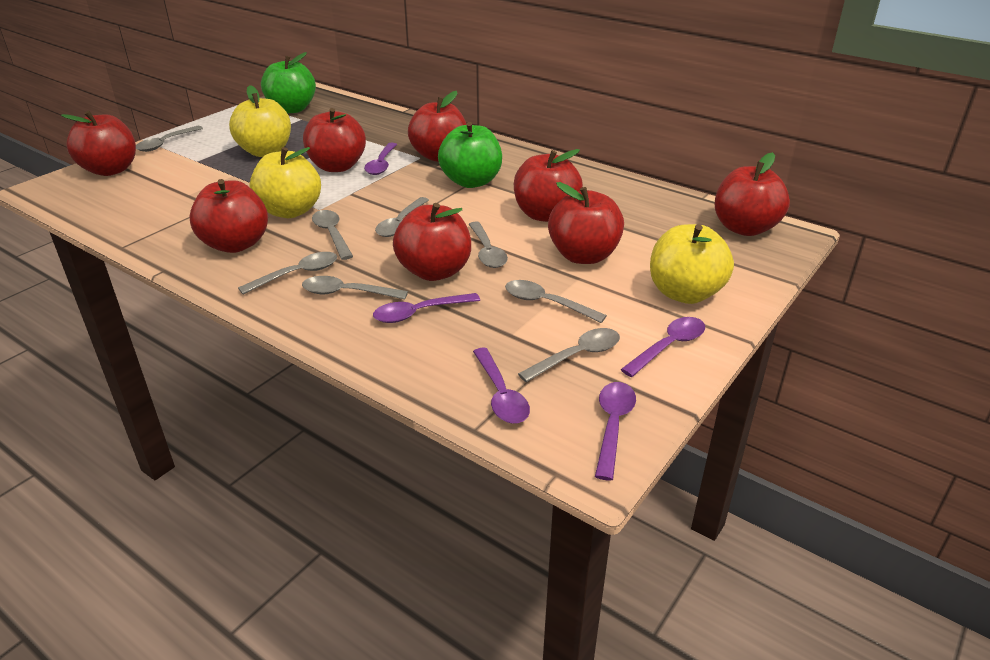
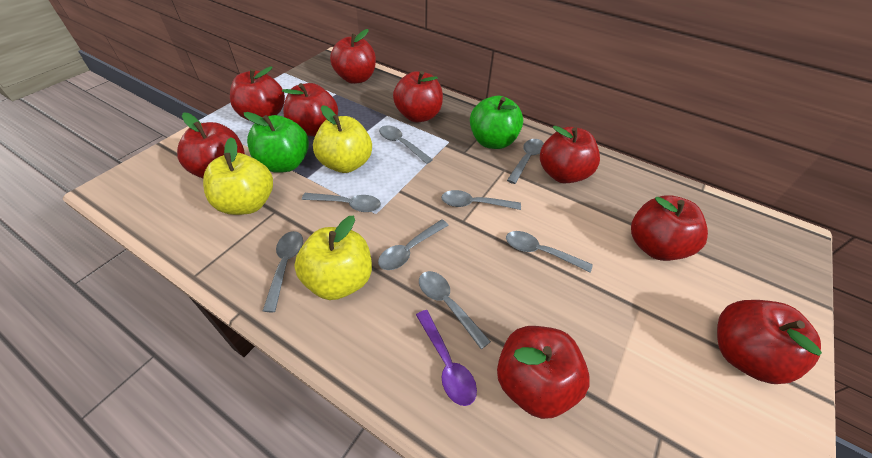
purple spoon: [364,143,397,175] [373,293,480,323] [473,348,530,424] [595,382,636,481] [621,317,705,377] = 5 -> [416,310,477,406] = 1
red apple: [61,111,136,176] [189,179,268,253] [303,108,366,172] [393,203,471,281] [408,91,466,162] [514,149,583,222] [548,182,624,264] [715,152,790,236] = 8 -> [177,113,245,178] [230,66,285,121] [282,83,338,136] [330,29,376,84] [393,71,443,122] [497,326,590,419] [540,126,600,183] [631,195,708,261] [717,300,822,384] = 9

